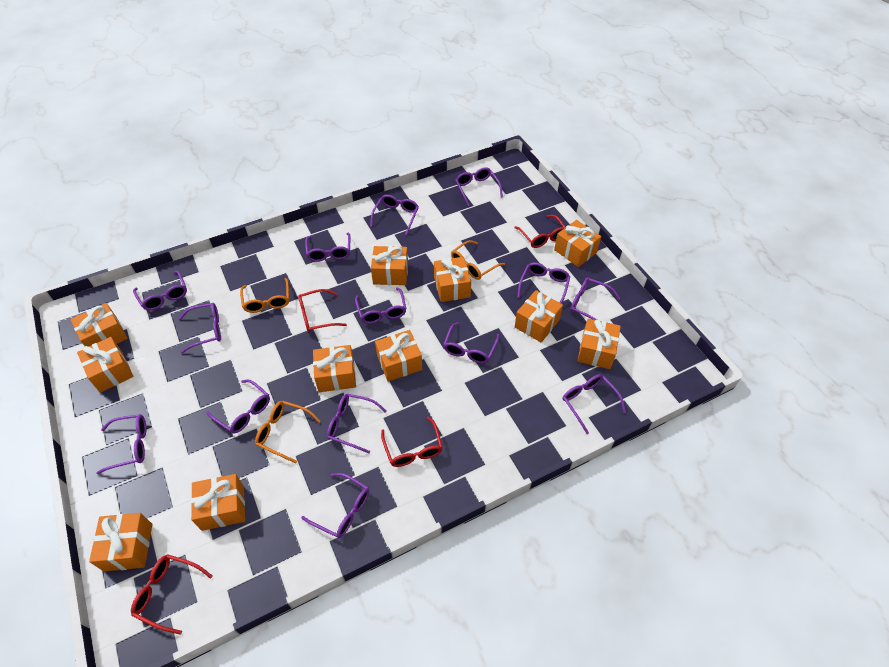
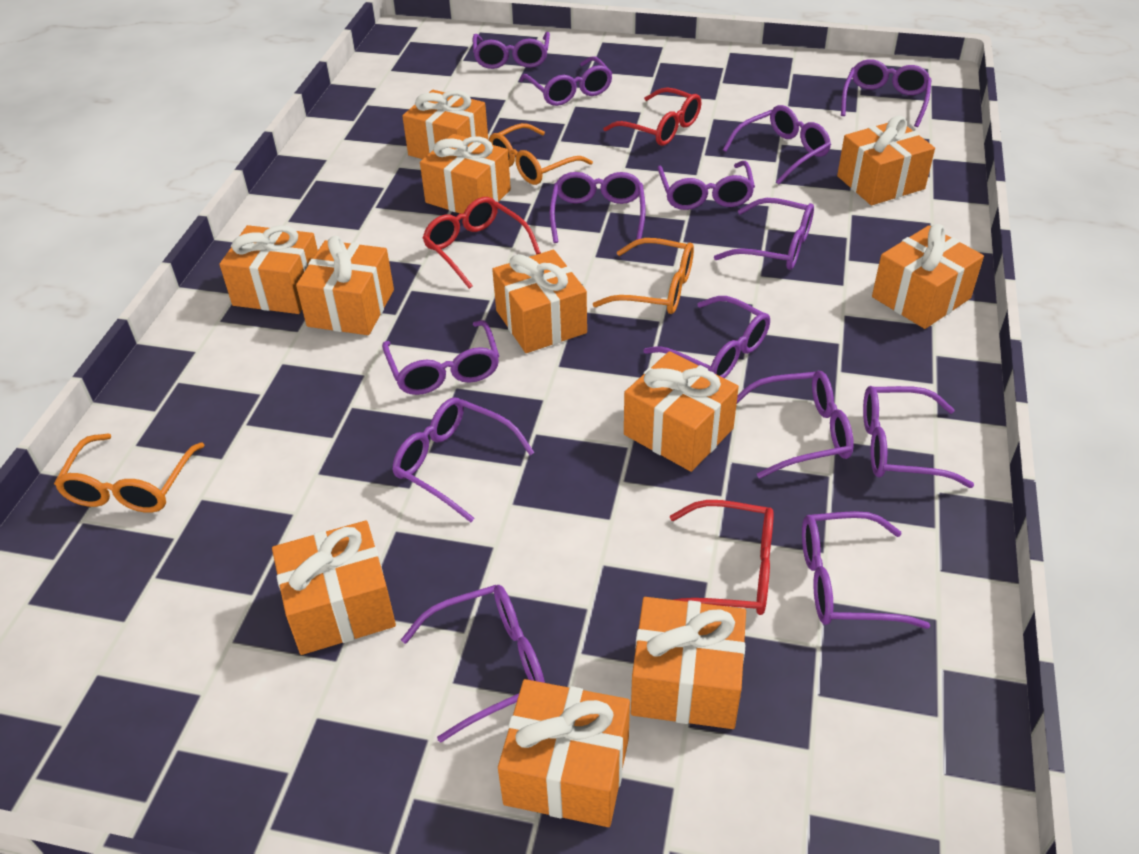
red glasses: [131,554,213,635] [298,289,347,333] [381,417,443,467] [514,215,565,248] = 4 -> [422,197,541,289] [603,87,701,146] [670,500,774,615] = 3

